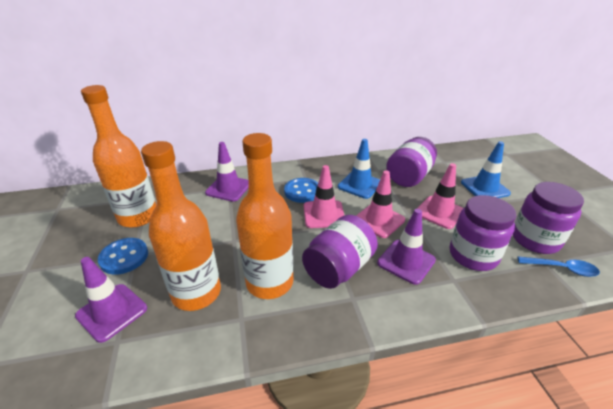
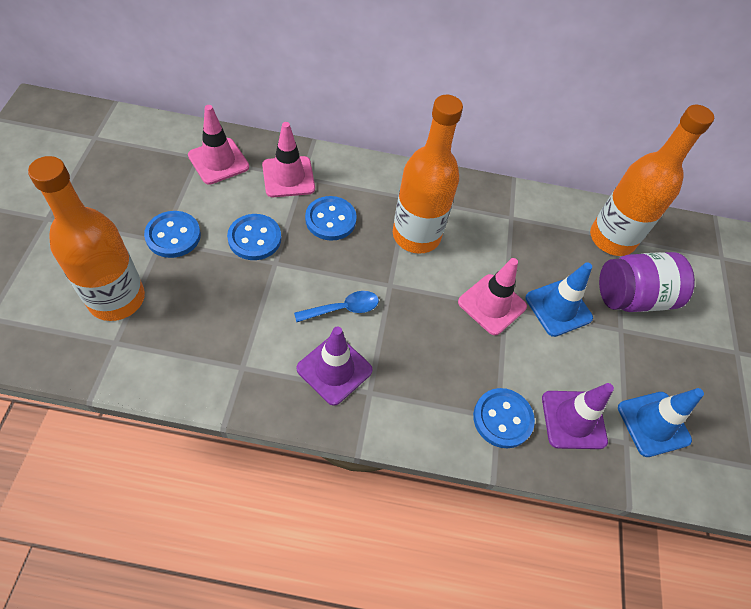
blue button: [98,238,148,275] [284,178,318,203] = 2 -> [144,211,201,258] [227,214,281,260] [305,196,357,241] [473,388,535,448] = 4
purple jar: [302,215,378,289] [386,137,437,187] [450,195,516,271] [513,182,584,254] = 4 -> [599,252,695,312] = 1
purple traffic cone: [75,257,147,343] [205,142,249,202] [377,209,436,285] = 3 -> [296,327,373,406] [542,383,614,449] = 2

